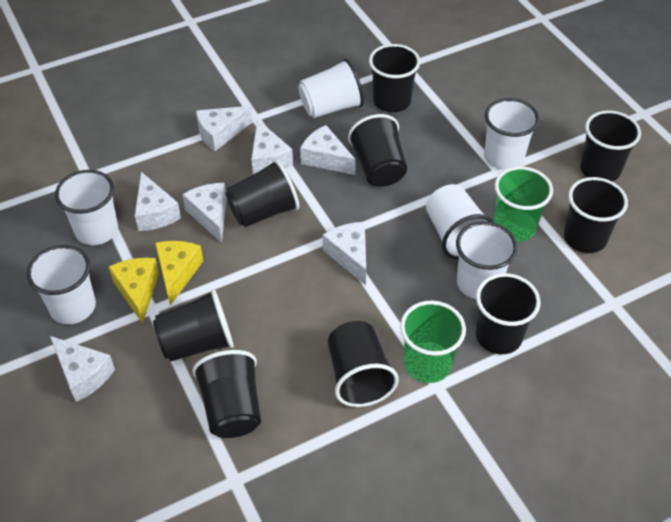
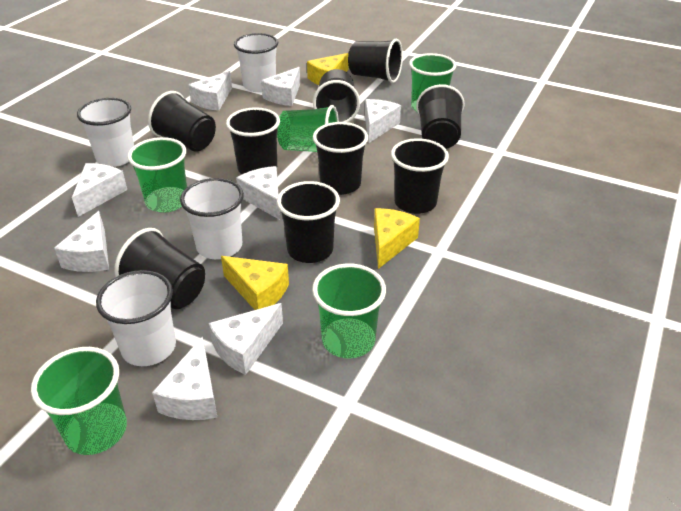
green cup: [400,301,466,383] [494,166,553,242] = 2 -> [31,347,127,455] [127,137,187,213] [277,105,339,152] [312,263,386,358] [409,53,456,112] = 5
white cheese: [50,336,115,402] [135,172,181,231] [182,183,227,243] [196,106,253,151] [251,119,293,174] [300,125,356,175] [323,222,366,285] = 7 -> [54,211,109,272] [72,163,127,217] [152,336,217,420] [188,71,232,111] [209,303,283,375] [236,166,280,220] [261,67,300,106] [365,99,401,143] = 8
white cup: [27,245,96,324] [55,170,118,245] [298,59,364,118] [426,184,494,259] [456,221,518,299] [484,98,540,170] = 6 -> [77,98,134,167] [96,270,176,366] [180,178,244,259] [234,33,278,92] = 4
yellow cheese: [108,258,159,324] [155,241,203,305] = 2 -> [221,256,289,310] [307,53,349,85] [374,208,420,269] = 3

